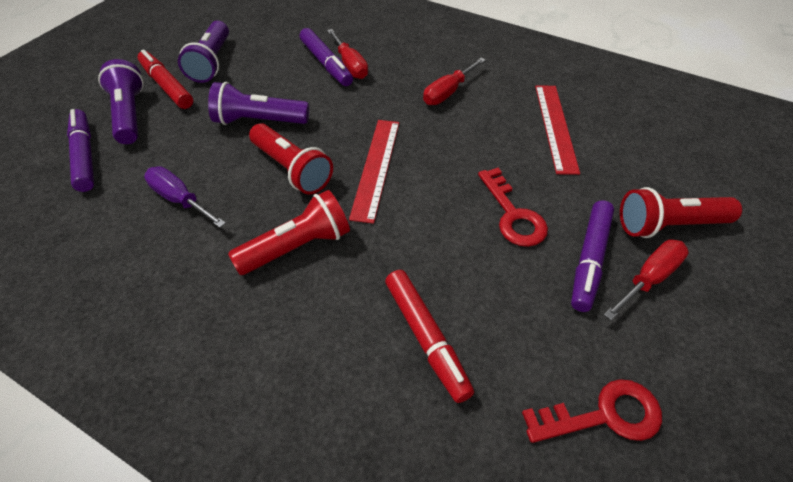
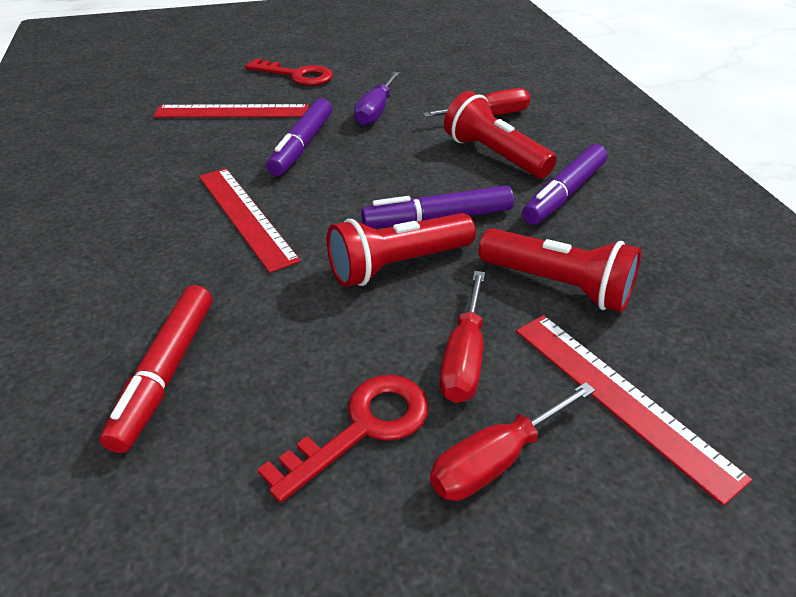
purple flashlight: [98,59,144,144] [178,20,229,83] [208,82,309,125] = 3 -> none = 0
red marker: [137,49,193,109] [385,270,474,403] = 2 -> [99,285,212,453] = 1
red ruler: [349,120,399,224] [535,85,580,175] = 2 -> [153,104,309,118] [199,168,301,273] [516,315,752,506] = 3

